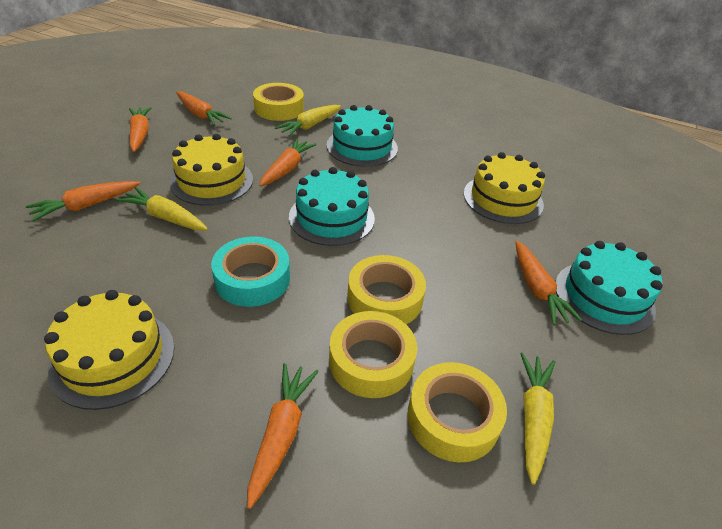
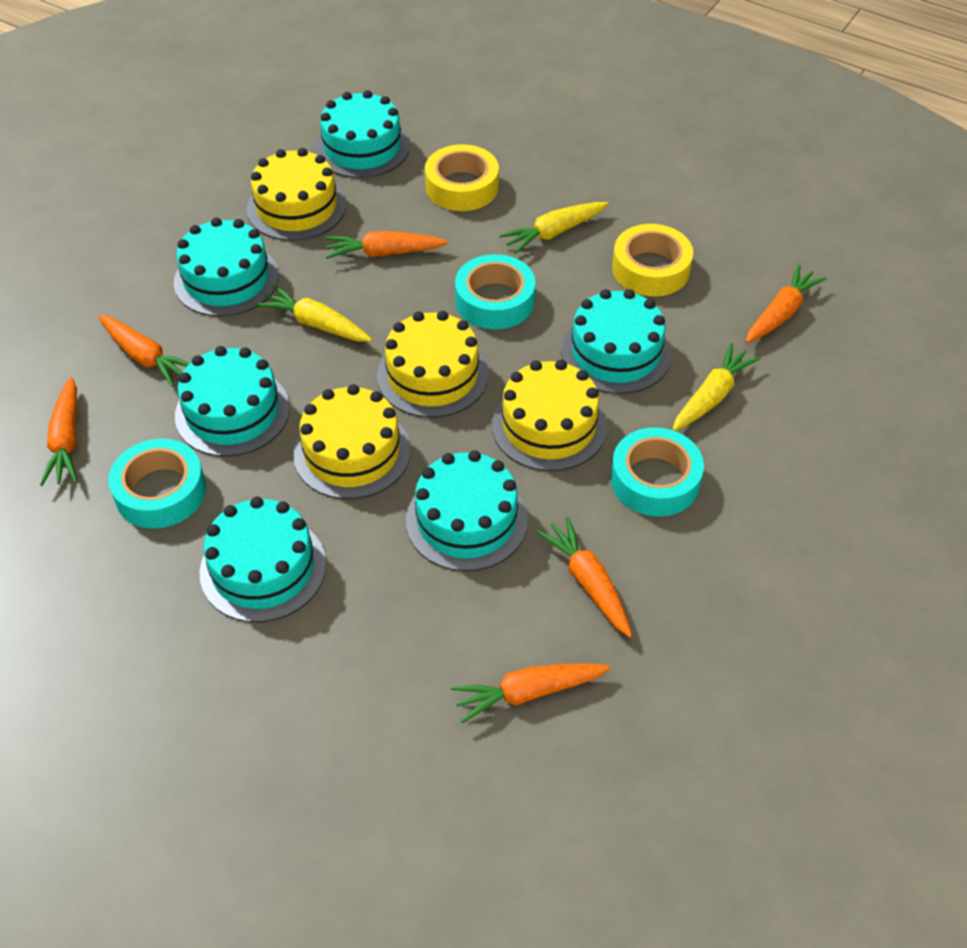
turquoise cake: [289,167,375,246] [326,105,398,167] [555,241,663,335] = 3 -> [174,217,279,317] [175,346,290,457] [200,497,326,622] [315,90,410,178] [406,450,528,571] [561,289,671,394] = 6
turquoise tape: [211,236,290,307] = 1 -> [108,438,206,529] [455,254,536,330] [611,427,704,517] = 3
yellow cake: [44,290,174,410] [170,134,253,206] [464,152,545,224] = 3 -> [247,148,346,241] [293,384,411,499] [377,311,489,418] [492,360,607,471] = 4
yellow tape: [253,83,304,121] [329,311,417,398] [347,255,426,324] [407,362,507,463] = 4 -> [425,144,499,211] [612,224,693,297] = 2

